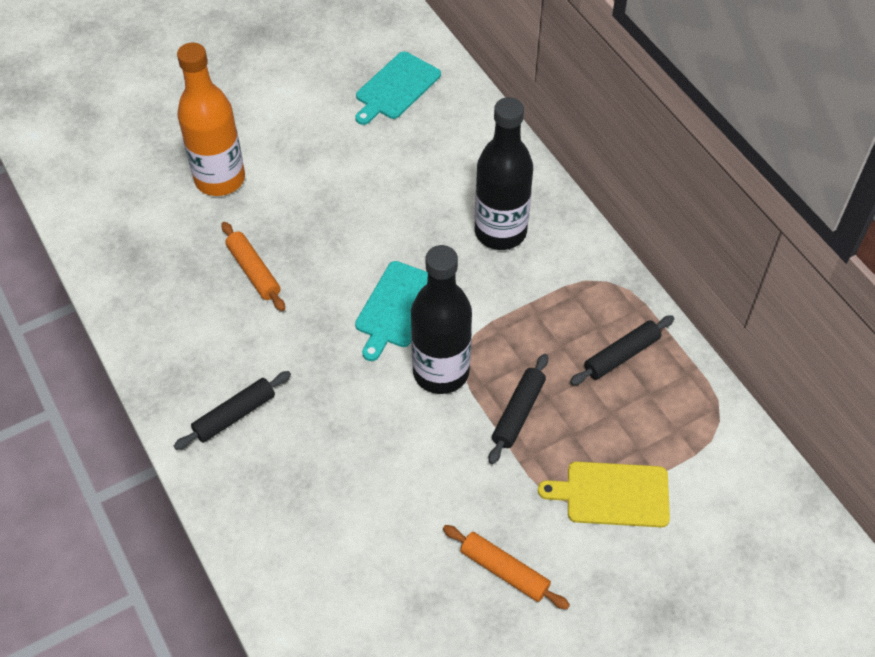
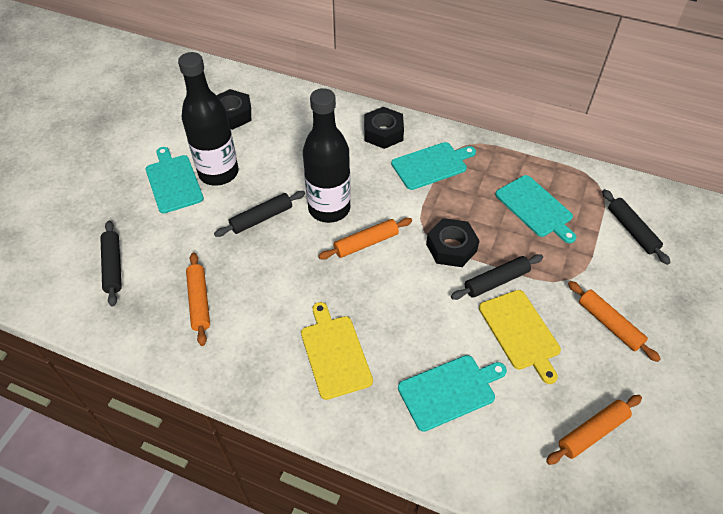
black nut: none = 0 -> [216,89,251,130] [364,107,404,149] [426,218,480,267] = 3
black rolling pin: [174,371,291,450] [489,354,548,464] [570,315,674,385] = 3 -> [100,221,122,307] [214,191,305,237] [451,254,543,300] [602,189,671,265] = 4
orange bottle: [177,43,245,196] = 1 -> none = 0
orange rolling pin: [222,222,285,311] [443,525,570,609] = 2 -> [186,252,210,346] [318,218,412,260] [546,395,642,465] [568,281,660,362] = 4
turquoise cutting board: [355,51,441,125] [355,261,428,361] = 2 -> [146,147,204,214] [391,142,476,190] [398,355,507,432] [495,175,576,243] = 4
yellow cutting board: [538,461,670,527] = 1 -> [301,302,373,400] [479,290,561,384] = 2

